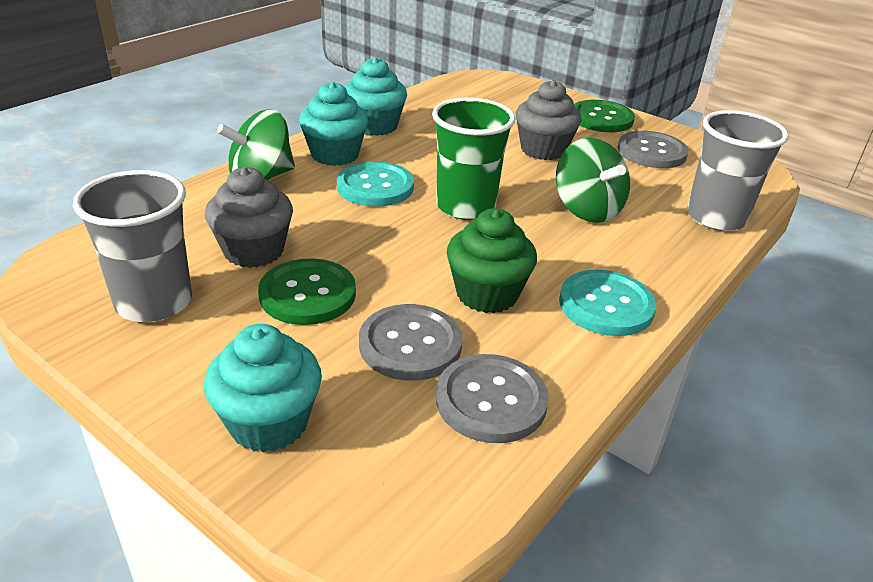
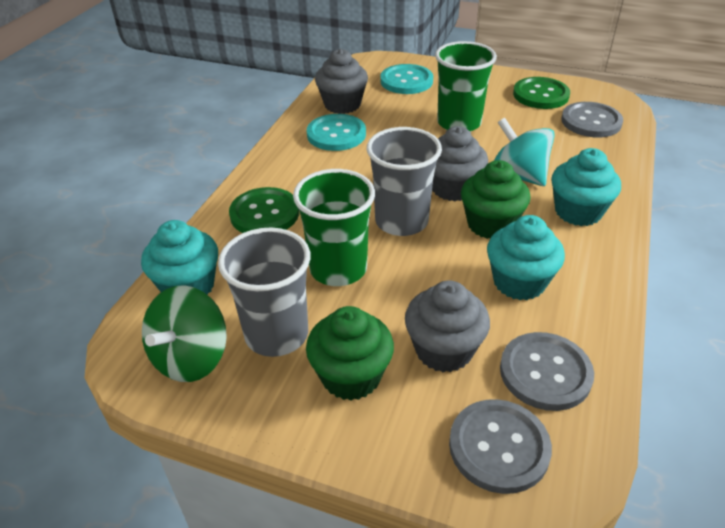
green cup: [432,98,515,220] = 1 -> [293,169,375,286] [435,41,497,132] = 2
green cupcake: [447,208,537,313] = 1 -> [306,306,394,400] [461,160,531,239] = 2
green spinning top: [217,109,295,180] [556,138,630,223] = 2 -> [142,285,227,382] = 1
grey cupcake: [205,167,293,268] [516,80,582,160] = 2 -> [315,48,368,114] [405,280,490,372] [432,126,488,201] = 3
turquoise spinning top: none = 0 -> [494,118,555,186] = 1

